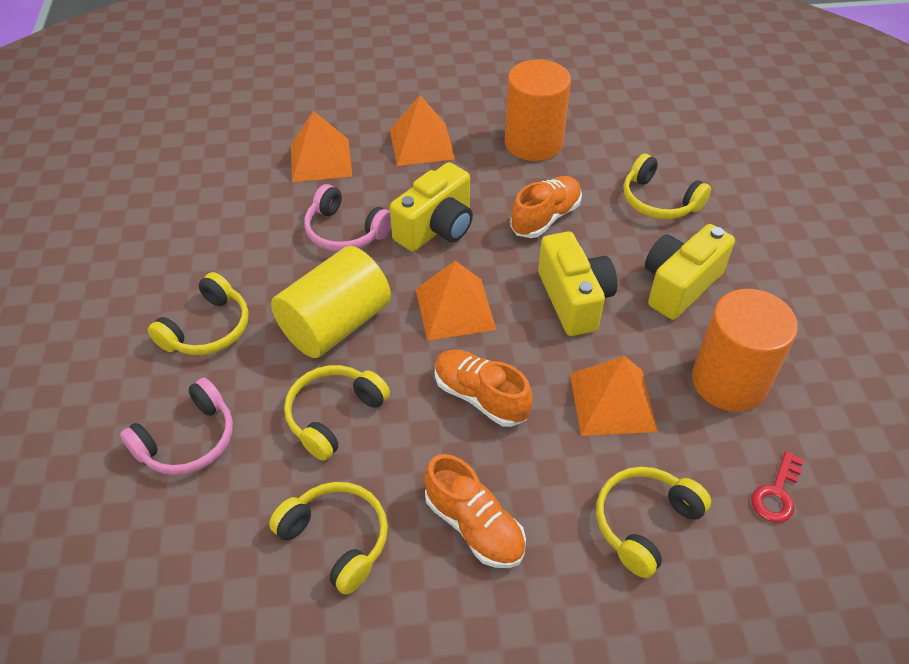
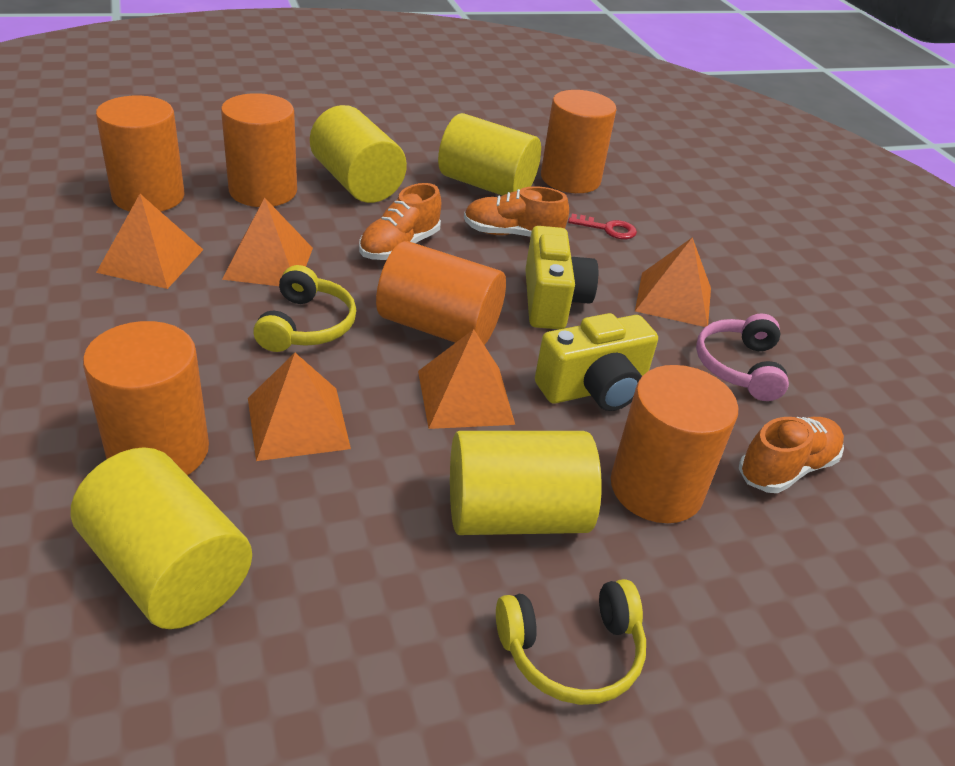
orange cylinder: [505,59,571,161] [692,289,798,412] = 2 -> [83,321,209,475] [96,95,185,212] [221,93,297,207] [376,241,506,345] [541,90,617,193] [611,365,738,523] = 6
orange pyramid: [291,111,352,182] [390,95,455,166] [415,261,496,341] [570,356,658,436] = 4 -> [96,194,203,289] [222,198,313,286] [248,353,351,461] [418,329,515,429] [635,237,711,327] = 5
pink headphones: [120,378,233,475] [304,184,391,251] = 2 -> [696,313,789,401] = 1
yellow camera: [390,162,473,252] [538,231,617,336] [645,224,735,320] = 3 -> [525,226,598,329] [535,313,658,411] = 2
yellow cylinder: [271,246,391,358] = 1 -> [71,447,252,629] [310,105,407,203] [438,113,541,196] [450,431,602,535] = 4
yellow headphones: [148,272,249,355] [269,482,388,595] [284,365,390,461] [596,467,711,578] [624,154,711,219] = 5 -> [253,265,356,352] [496,579,646,705] = 2

